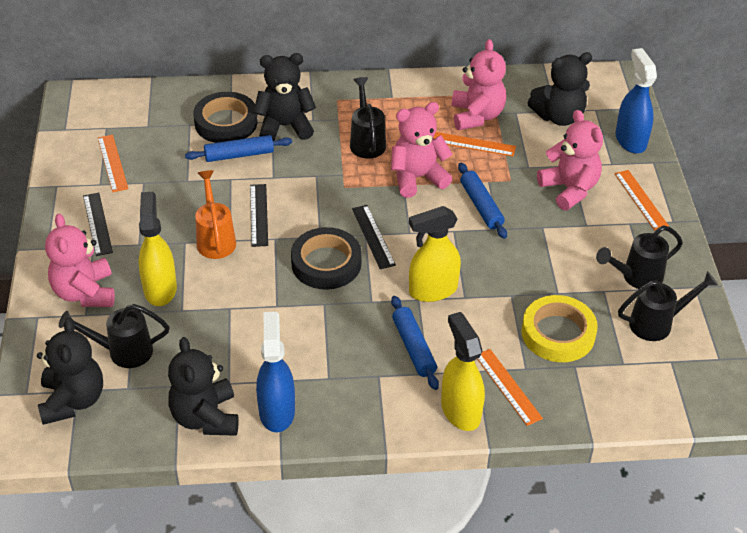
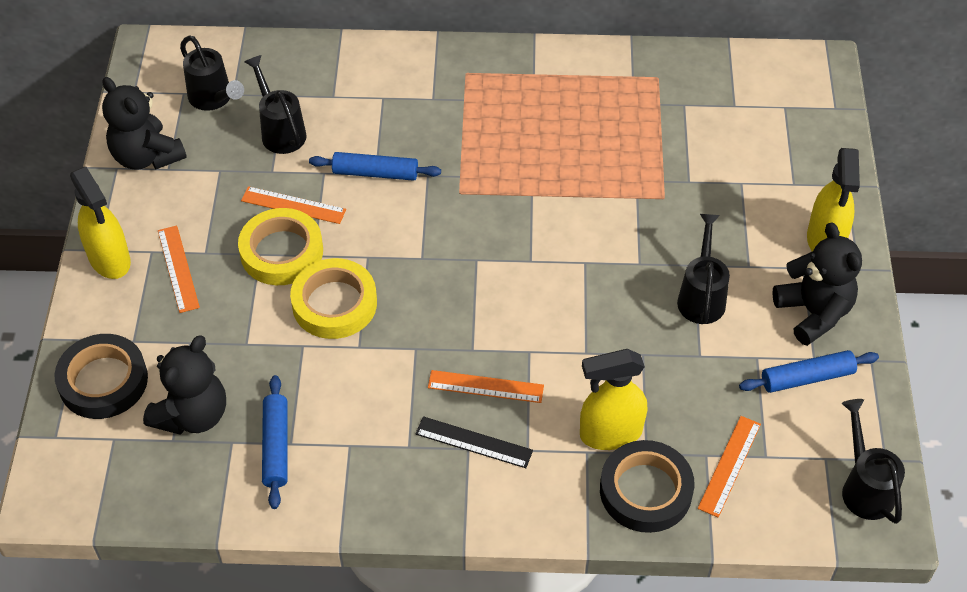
black ruler: [83,193,113,256] [250,184,268,247] [352,205,396,269] = 3 -> [415,416,533,468] = 1
black teddy bear: [37,317,103,425] [168,337,239,436] [253,53,316,141] [528,52,592,126] = 4 -> [102,77,187,170] [143,335,226,435] [772,223,862,346] = 3
blue spray bottle: [256,312,295,432] [616,48,657,154] = 2 -> none = 0
orange watering can: [195,170,236,259] = 1 -> none = 0
pink teddy bear: [45,214,115,307] [391,102,453,198] [452,39,506,130] [537,110,603,210] = 4 -> none = 0
yellow tape: [522,295,598,362] = 1 -> [238,208,323,285] [290,258,377,339] = 2

